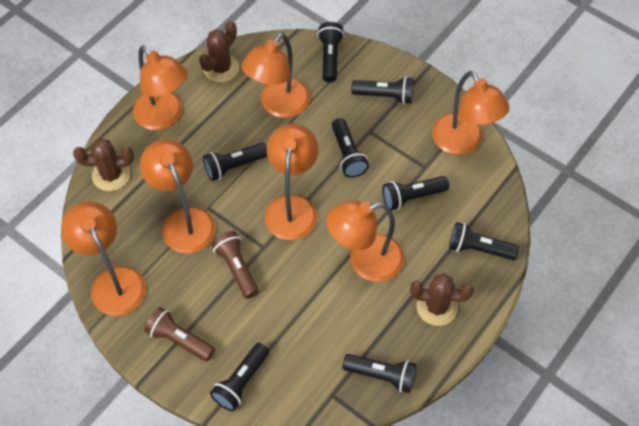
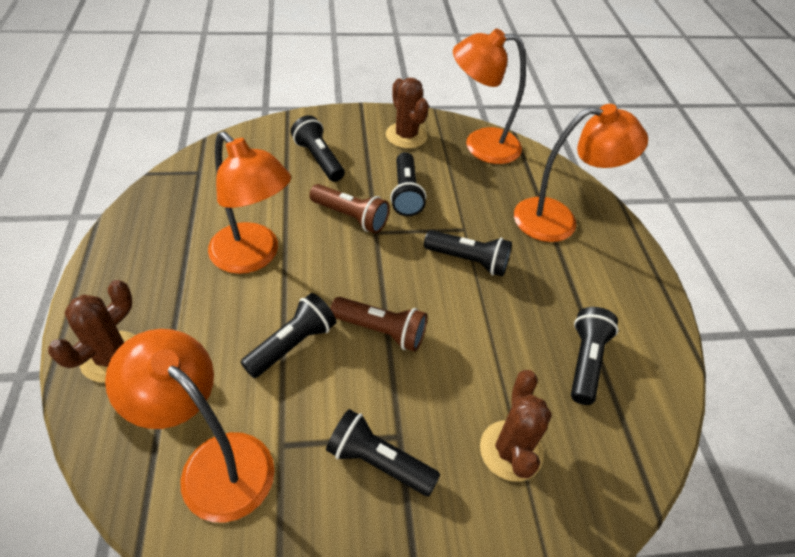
black flashlight: [203,143,267,181] [210,343,269,411] [317,22,344,83] [332,118,369,178] [342,354,416,393] [351,77,414,104] [382,176,449,210] [449,222,519,260] = 8 -> [241,293,336,378] [291,115,345,182] [326,409,440,496] [390,152,426,216] [424,230,512,277] [571,307,618,405] = 6
orange lamp: [61,201,146,316] [133,45,188,130] [140,139,215,253] [242,33,310,118] [265,124,318,240] [326,200,404,282] [432,71,510,155] = 7 -> [105,329,275,523] [208,131,291,274] [453,29,526,164] [514,104,648,242] = 4

